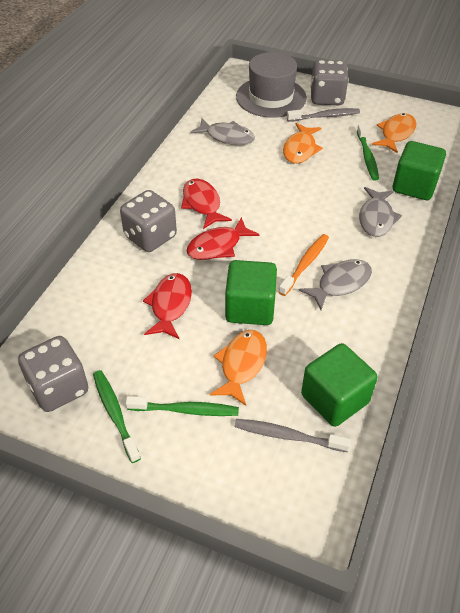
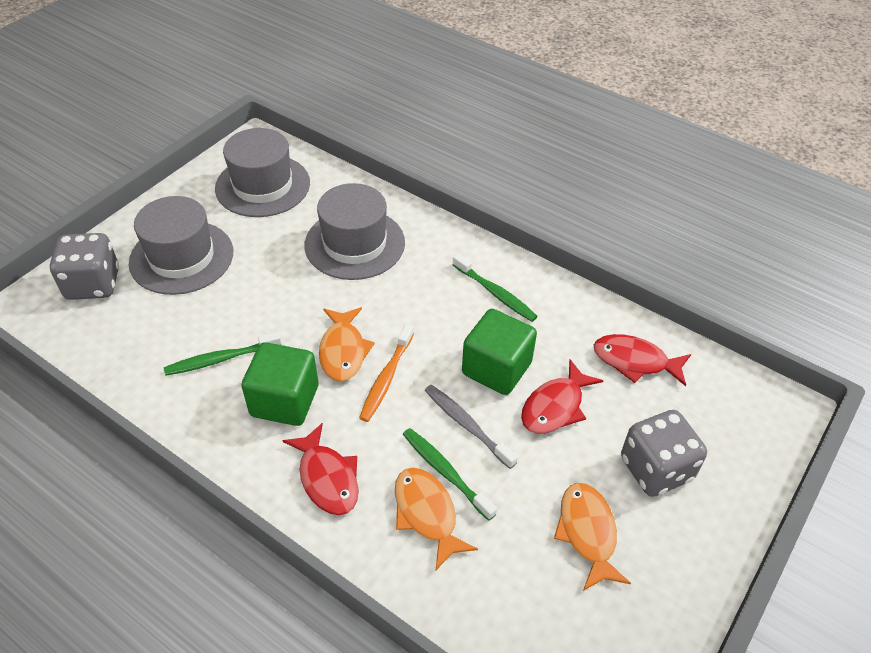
green cube: [225,260,277,325] [301,343,377,427] [393,141,446,200] = 3 -> [241,342,318,426] [462,309,537,395] = 2
grey dice: [18,336,88,412] [120,190,177,252] [310,60,349,105] = 3 -> [50,233,119,300] [621,410,707,497] = 2
grey fish: [190,118,255,145] [299,259,372,310] [359,187,402,237] = 3 -> none = 0
grey hat: [236,52,307,118] = 1 -> [129,196,233,295] [215,128,310,217] [304,183,405,280] = 3
grey toothbrush: [234,419,351,452] [287,108,360,122] = 2 -> [425,385,518,469] = 1

